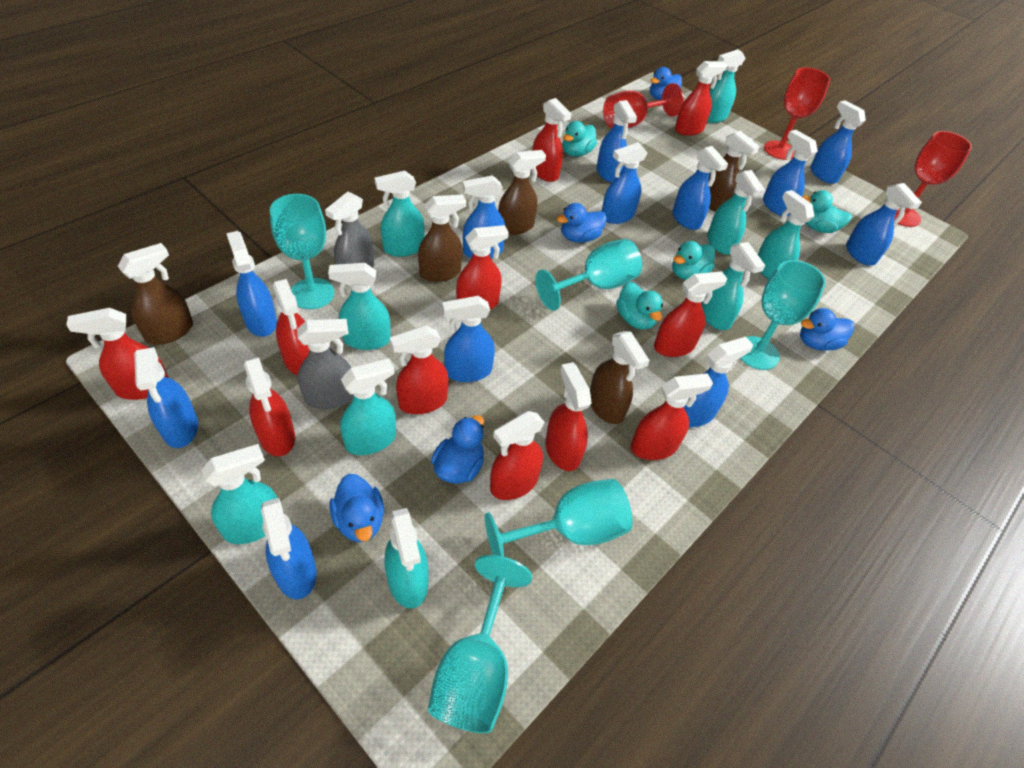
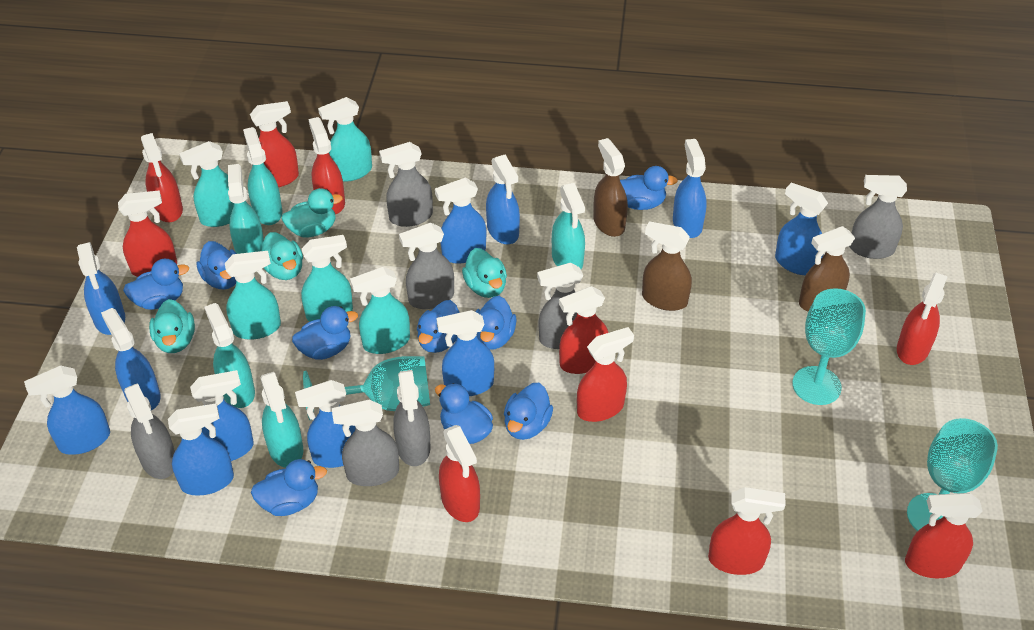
blue duck: [329,474,384,542] [431,415,484,484] [557,203,607,243] [650,67,682,100] [800,308,854,351] = 5 -> [123,259,189,310] [197,241,236,290] [251,459,327,516] [292,306,358,360] [417,300,460,353] [435,383,493,444] [476,296,517,350] [504,383,553,440] [620,166,678,210] = 9
blue spray bottle: [134,347,198,448] [226,231,277,337] [261,498,316,600] [442,296,495,382] [463,175,505,258] [597,100,637,183] [602,142,647,224] [672,146,728,230] [684,337,753,427] [763,130,818,216] [811,100,866,184] [846,183,922,266] = 12 -> [24,365,110,455] [77,242,125,335] [101,308,161,410] [168,404,234,495] [190,370,253,461] [295,380,356,468] [435,178,486,264] [436,310,494,396] [486,154,520,244] [673,139,707,238] [775,183,828,275] = 11
brown spray bottle: [118,243,193,345] [418,194,466,282] [498,150,546,235] [590,331,650,424] [709,131,760,212] = 5 -> [593,138,628,237] [642,221,692,311] [799,226,855,311] = 3
grey spray bottle: [297,319,354,409] [325,192,374,268] = 2 -> [124,383,175,479] [332,400,399,486] [379,142,433,227] [393,370,431,466] [399,223,454,309] [537,263,583,349] [849,175,907,259] = 7
red goblet: [603,83,684,129] [764,67,830,160] [894,131,972,227] = 3 -> none = 0
red spray bottle: [66,308,169,400] [244,357,295,456] [272,279,309,375] [390,326,449,414] [456,225,509,310] [490,411,545,500] [532,98,572,182] [545,362,592,471] [631,373,713,460] [654,271,727,357] [675,61,727,136] = 11 -> [118,190,177,277] [141,133,183,222] [250,101,299,187] [309,117,345,214] [439,425,480,522] [559,286,608,374] [577,327,634,422] [708,487,786,575] [897,273,948,365] [905,493,983,578] = 10
turquoise goblet: [270,194,334,309] [428,555,532,733] [485,479,632,557] [536,239,642,311] [740,260,826,370] = 5 -> [303,356,430,420] [792,288,866,405] [907,418,998,531] = 3
turquoise spray bottle: [201,444,277,544] [328,263,391,350] [340,358,396,455] [374,170,425,257] [384,508,429,608] [701,242,766,330] [707,49,745,123] [707,170,765,255] [758,190,814,279] = 9 -> [179,141,234,227] [204,303,255,408] [225,251,281,340] [228,164,264,254] [243,127,282,225] [261,372,303,468] [301,235,353,322] [318,97,372,182] [350,267,410,354] [552,183,585,269] = 10

